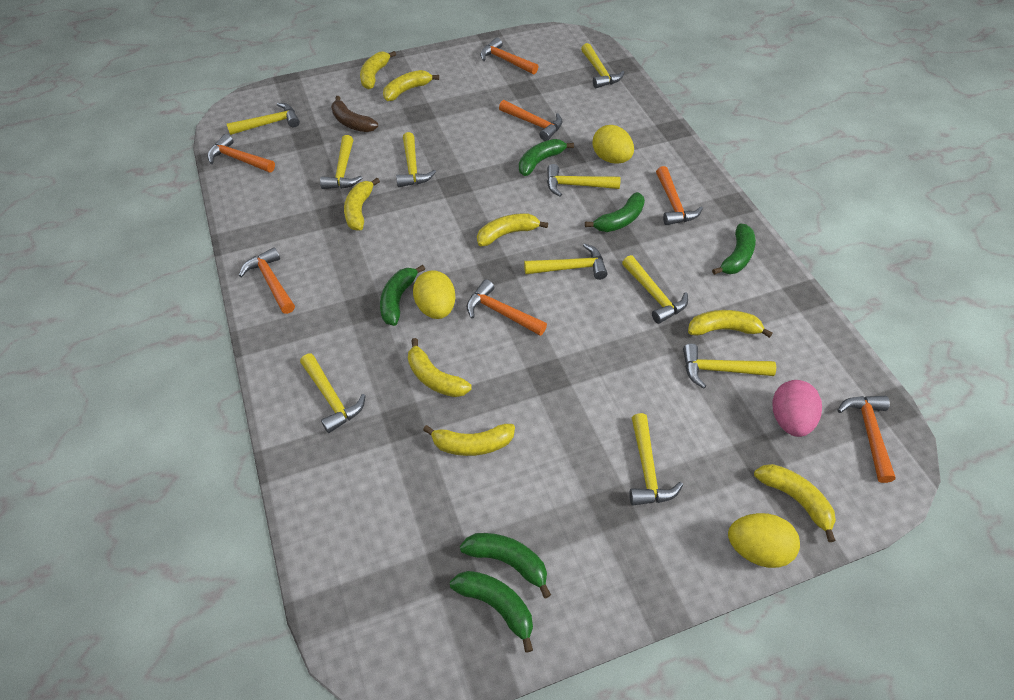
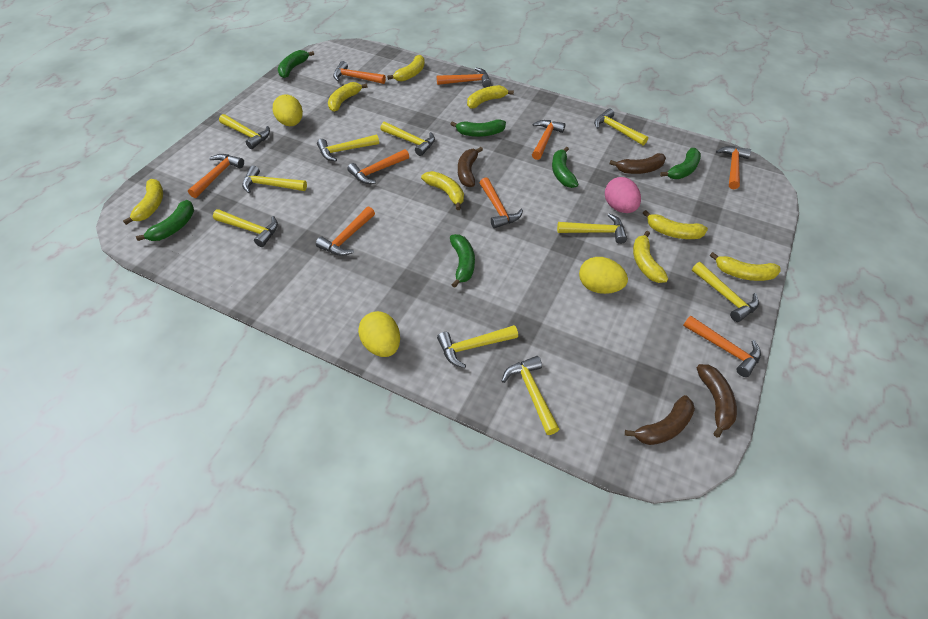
brown banana: [331,96,378,132] = 1 -> [458,147,483,187] [609,153,666,174] [625,395,695,445] [697,364,737,437] = 4
orange hammer: [207,134,275,172] [239,247,295,314] [467,280,547,336] [480,37,538,74] [499,100,563,141] [656,166,703,225] [838,396,896,483] = 7 -> [188,154,244,198] [316,206,375,256] [333,61,386,84] [347,149,409,184] [437,68,491,87] [480,177,523,228] [532,120,565,160] [683,315,761,377] [716,146,751,189] = 9

